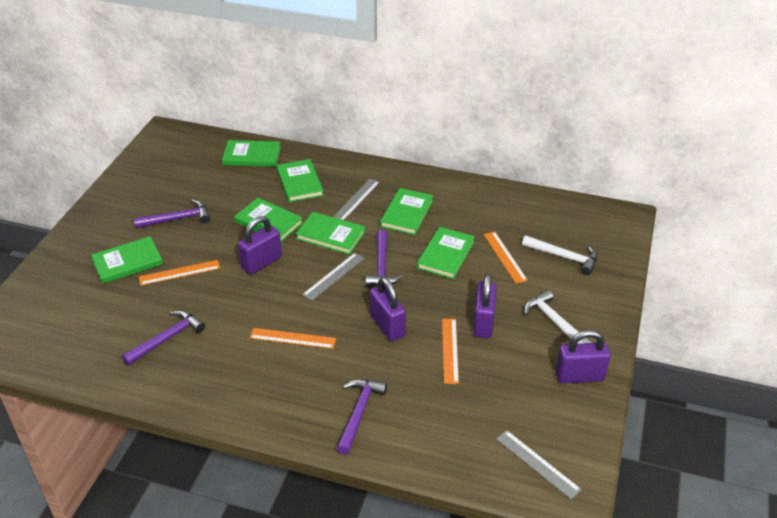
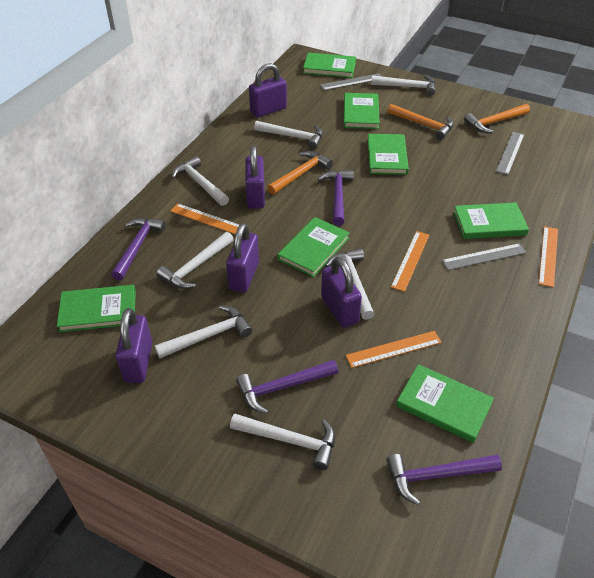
orange hammer: none = 0 -> [267,151,333,195] [388,104,453,140] [464,104,530,133] = 3
purple padlock: [238,216,282,275] [370,277,406,341] [473,273,497,338] [556,330,610,384] = 4 -> [115,308,152,383] [226,223,259,292] [245,145,265,209] [249,63,287,117] [321,257,362,328] = 5
white hammer: [522,235,597,275] [524,290,591,344] = 2 -> [154,306,252,359] [157,232,234,289] [172,156,229,206] [230,414,335,470] [254,121,323,150] [325,248,374,320] [371,75,435,96] = 7

